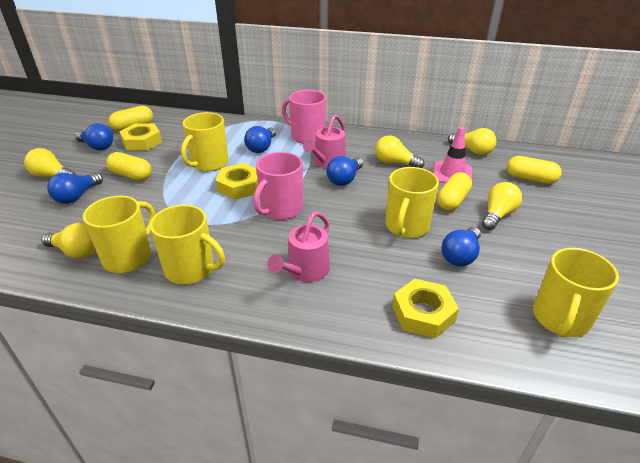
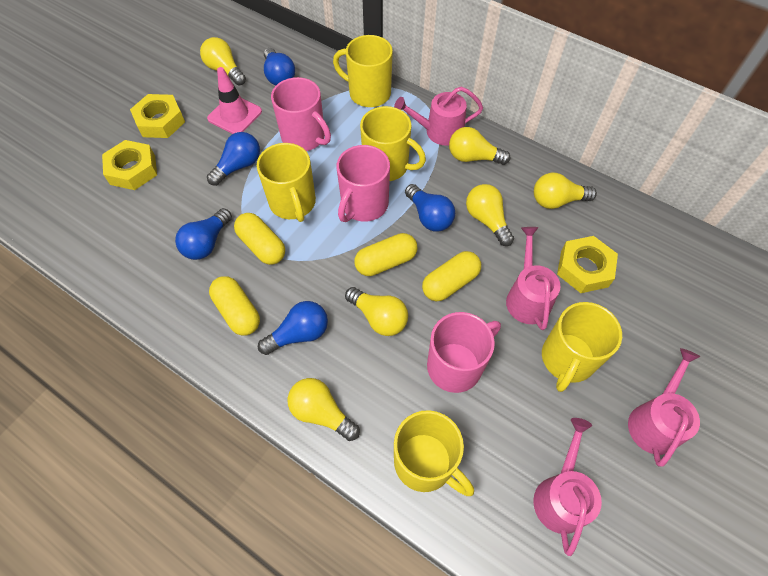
pink mug: [253,152,303,220] [282,90,326,144] = 2 -> [271,77,331,151] [337,145,390,222] [427,312,501,393] = 3
pink watering can: [267,212,330,282] [303,114,346,168] = 2 -> [394,87,483,145] [506,227,561,330] [533,418,602,556] [628,348,700,467] = 4
yellow light bulb: [24,148,76,177] [42,223,96,259] [375,135,424,168] [448,128,496,155] [482,182,522,230] = 5 -> [200,37,246,86] [288,378,360,441] [345,287,408,336] [449,127,510,165] [466,184,514,246] [534,173,597,209] = 6

